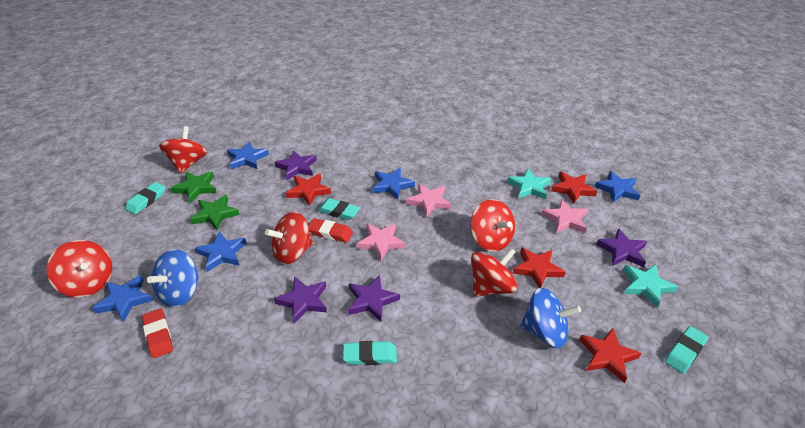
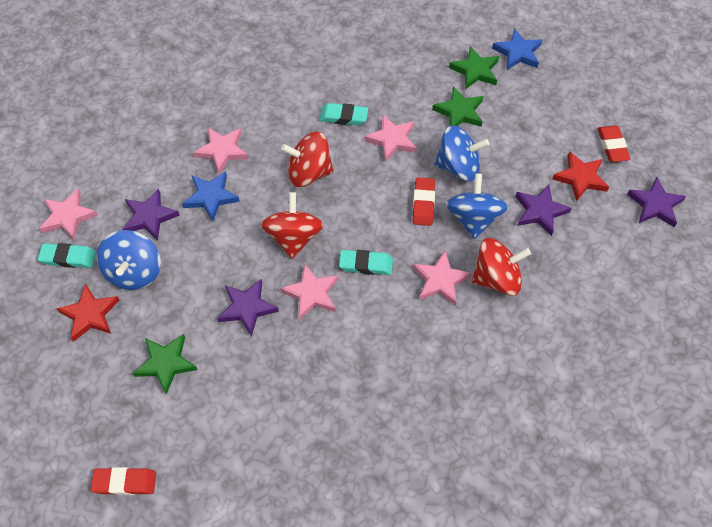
blue spinning top: [147,249,199,308] [520,288,581,349] = 2 -> [97,230,161,290] [434,126,489,181] [446,173,508,239] = 3
blue star: [92,275,153,323] [195,231,247,272] [227,141,269,170] [372,168,415,200] [594,171,641,203] = 5 -> [182,171,240,221] [492,28,542,70] = 2
green star: [171,172,217,203] [190,195,240,230] = 2 -> [133,334,198,395] [432,86,484,127] [449,46,499,89] = 3
pink star: [356,223,406,261] [406,184,451,218] [541,199,588,234] = 3 -> [39,189,98,241] [193,128,248,174] [280,264,339,320] [364,114,417,162] [413,251,472,306] = 5
red eraser: [142,309,173,358] [308,218,353,243] = 2 -> [91,467,156,495] [413,178,435,226] [598,126,630,162] = 3
red spinning top: [46,240,112,297] [159,126,207,174] [265,212,313,264] [470,199,515,252] [471,248,518,297] = 5 -> [261,192,324,259] [281,132,334,187] [472,238,531,296] = 3
red star: [286,173,331,206] [512,247,566,288] [551,172,597,204] [579,328,641,383] = 4 -> [57,283,120,342] [552,151,609,202] = 2
turquoise eraser: [125,182,165,214] [318,198,360,220] [343,341,397,365] [665,326,708,374] = 4 -> [38,243,96,268] [319,103,368,125] [339,250,393,275] = 3
turquoise star: [507,168,551,200] [623,264,678,308] = 2 -> none = 0

